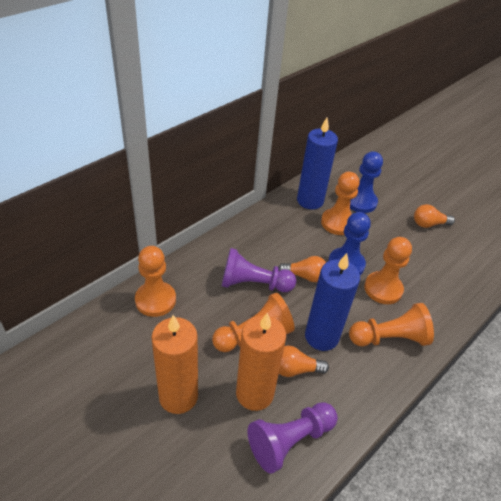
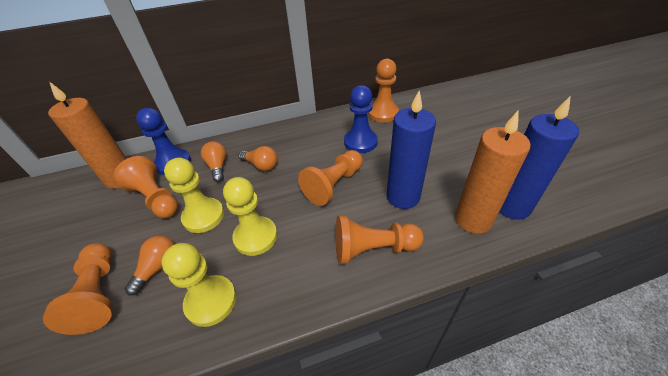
purple pawn: [222,248,296,292] [247,402,338,474] = 2 -> none = 0
yellow pawn: none = 0 -> [162,243,237,327] [164,158,224,233] [223,177,277,256] = 3

